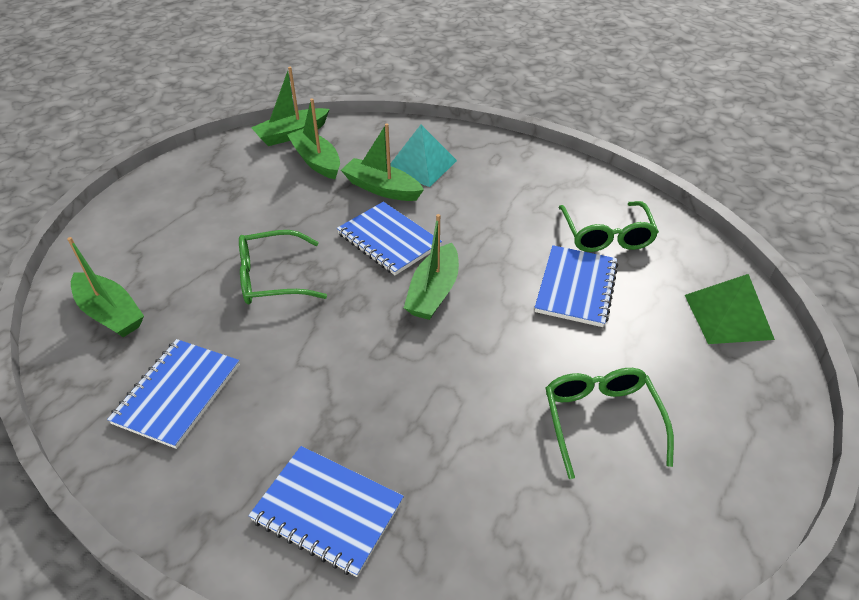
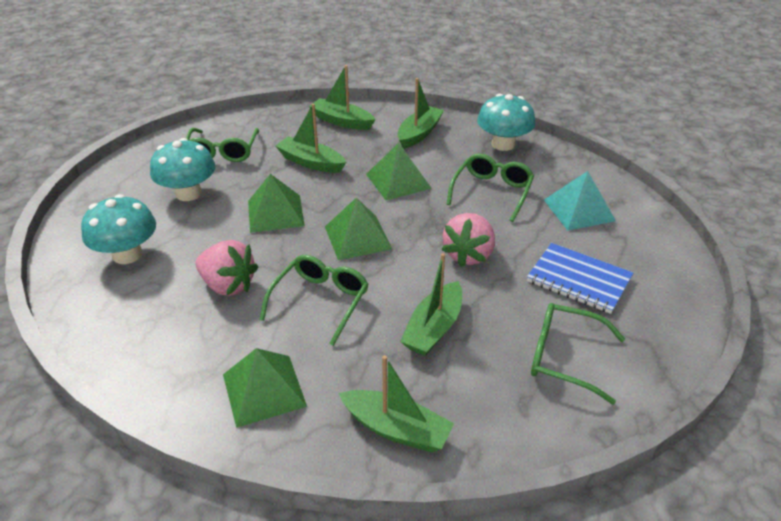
blue notebook: [107,339,240,449] [248,446,404,577] [337,202,442,275] [534,245,618,327] = 4 -> [527,243,633,314] = 1
green glasses: [239,230,327,304] [546,368,674,479] [558,201,659,252] = 3 -> [186,128,259,162] [260,255,369,346] [447,154,534,222] [531,303,625,405] = 4
green pyramid: [685,274,775,344] = 1 -> [223,348,307,428] [248,174,305,233] [325,197,392,260] [366,143,432,200] = 4
pink strawberry: none = 0 -> [196,240,258,296] [441,213,495,267] = 2
turquoise mushroom: none = 0 -> [81,194,156,264] [150,138,216,201] [477,94,535,151] = 3

